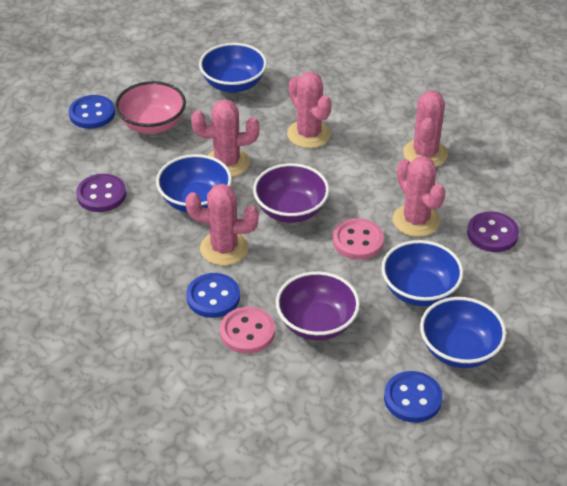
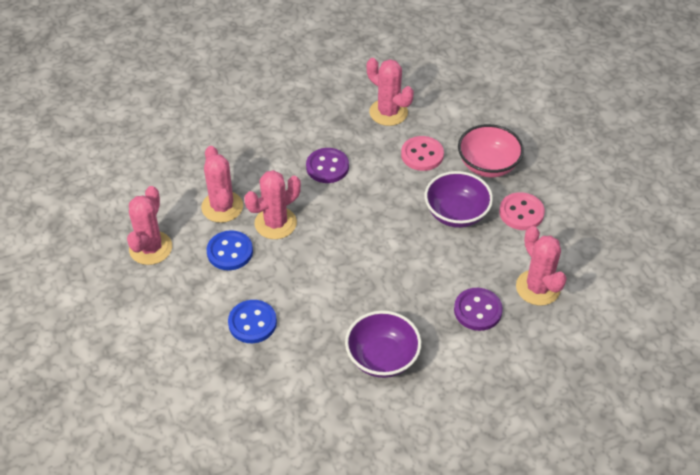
blue bowl: [156,154,232,213] [199,43,267,93] [381,240,463,306] [420,297,506,368] = 4 -> none = 0
blue button: [69,95,115,129] [186,273,240,318] [384,371,443,423] = 3 -> [207,230,253,270] [228,300,277,343] = 2

